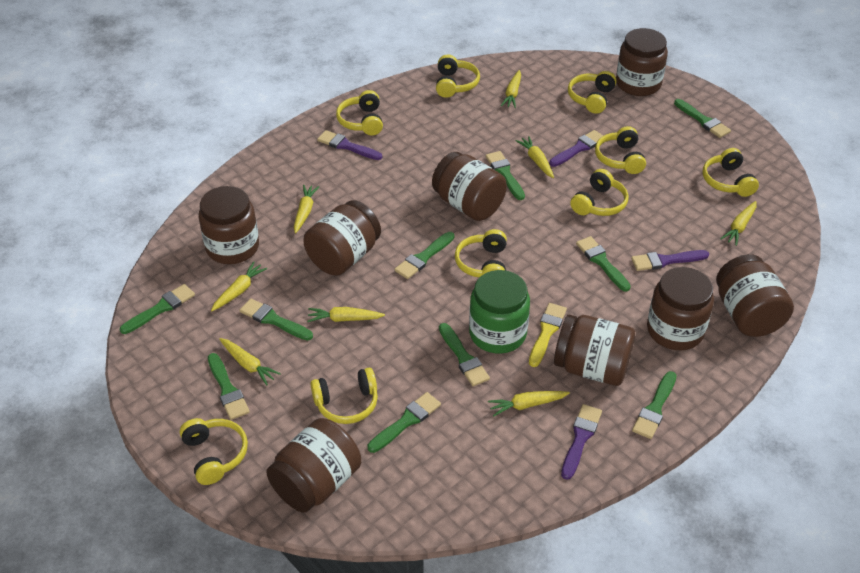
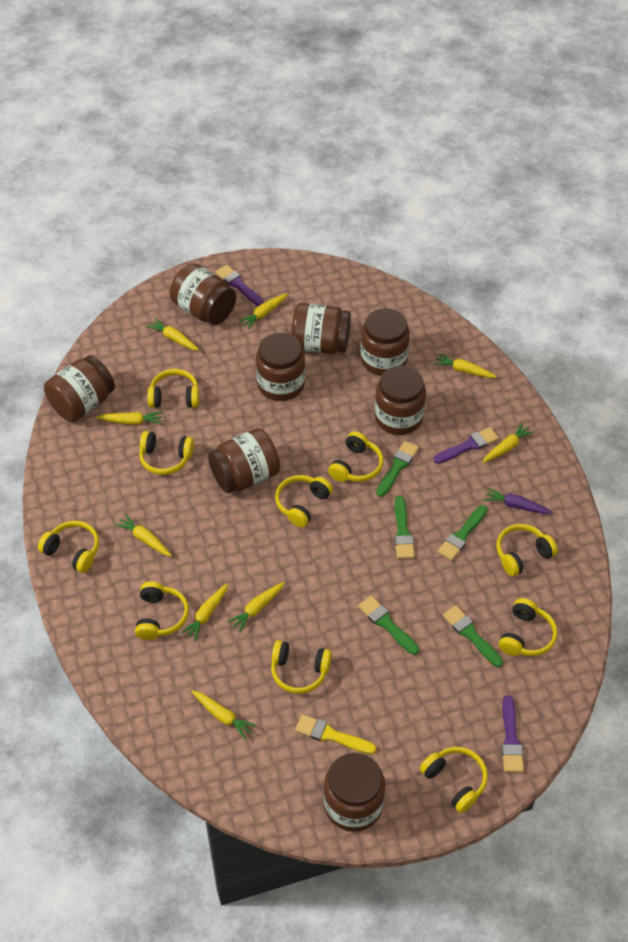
green brush: [120,284,195,334] [208,353,250,420] [240,298,313,341] [367,392,441,453] [395,232,455,279] [439,323,490,386] [486,151,525,200] [576,236,631,292] [632,371,677,439] [674,99,731,138] = 10 -> [358,596,419,655] [376,441,419,497] [394,496,415,559] [437,505,487,561] [442,605,503,667] = 5
green jar: [469,270,530,354] = 1 -> none = 0
purple brush: [317,130,382,160] [549,130,603,167] [561,404,602,480] [631,250,709,271] = 4 -> [216,265,264,306] [433,427,499,464] [502,695,524,772] = 3
purple carrot: none = 0 -> [484,487,553,514] = 1
yellow carrot: [211,261,267,311] [220,338,281,385] [294,185,319,233] [307,307,385,322] [488,391,570,417] [501,70,521,108] [515,136,554,178] [721,201,756,246] = 8 -> [96,411,162,425] [115,514,172,556] [146,318,199,351] [180,583,228,642] [191,690,257,739] [227,582,285,633] [238,293,288,329] [434,353,497,378] [482,423,534,463] = 9
yellow headphones: [180,418,248,485] [310,368,378,424] [336,90,383,135] [436,55,480,98] [455,229,507,278] [568,71,617,114] [570,169,629,216] [595,126,646,174] [702,148,759,197] = 9 -> [38,521,99,573] [135,581,189,640] [139,431,194,475] [147,369,199,408] [271,640,332,694] [275,475,333,528] [328,431,383,482] [420,747,488,813] [496,524,558,577] [499,598,557,656] = 10

